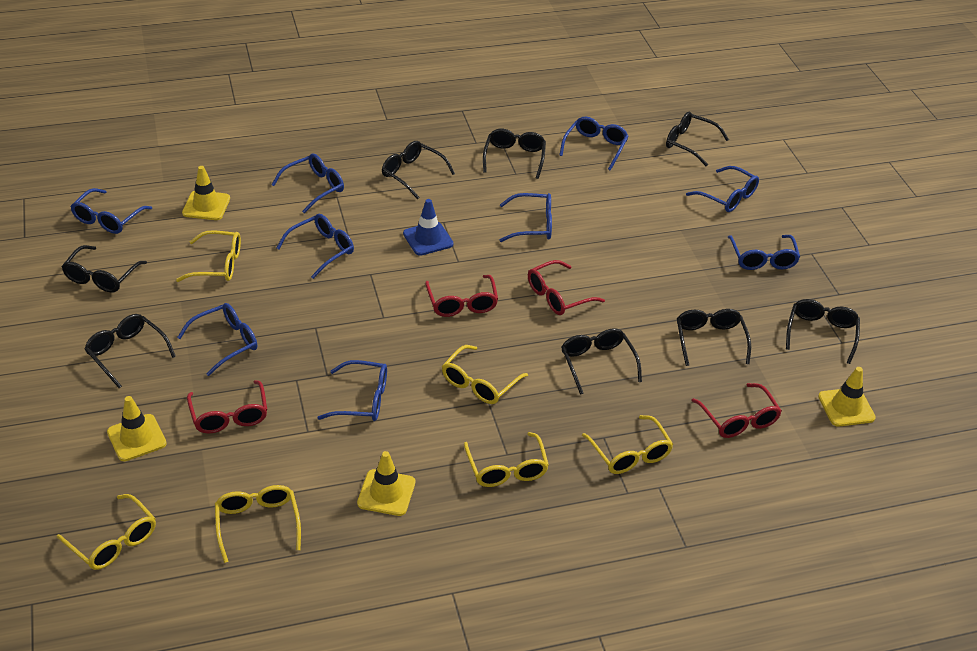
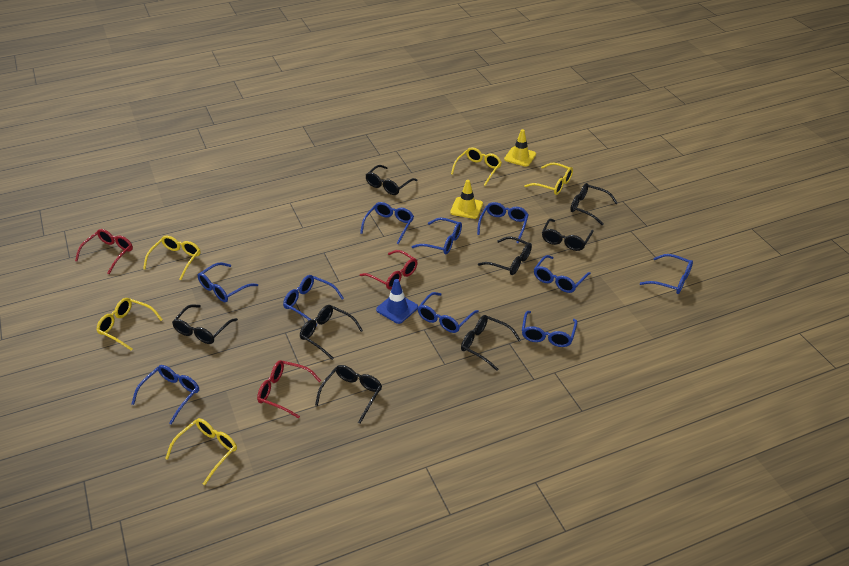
blue glasses: [70,188,152,234] [177,303,257,376] [271,154,344,213] [277,214,354,279] [317,360,387,421] [499,193,552,242] [559,117,629,171] [686,166,759,212] [728,235,800,270] = 9 -> [132,365,199,424] [198,262,258,302] [283,275,344,326] [360,202,414,244] [412,218,462,254] [418,292,479,333] [477,202,529,243] [522,311,577,347] [534,255,591,293] [640,254,693,294] = 10
red glasses: [187,380,267,434] [425,275,498,317] [528,260,605,315] [691,383,782,438] = 4 -> [75,229,133,274] [257,360,321,418] [360,250,418,289] = 3
yellow glasses: [57,494,156,570] [176,230,241,282] [215,485,301,563] [442,345,528,404] [464,432,549,487] [582,415,673,474] = 6 -> [96,298,163,351] [143,235,201,280] [165,418,237,485] [451,147,502,186] [525,163,573,195] = 5
yellow traffic cone: [107,396,167,461] [182,166,230,220] [357,451,415,516] [818,367,876,427] = 4 -> [450,180,483,219] [504,129,536,167] = 2

